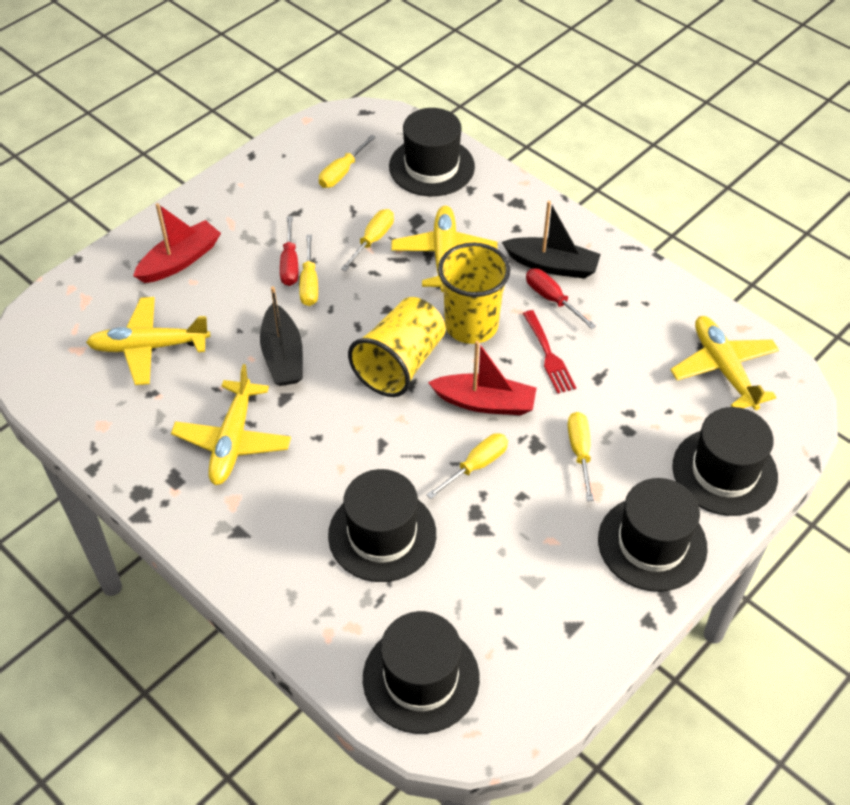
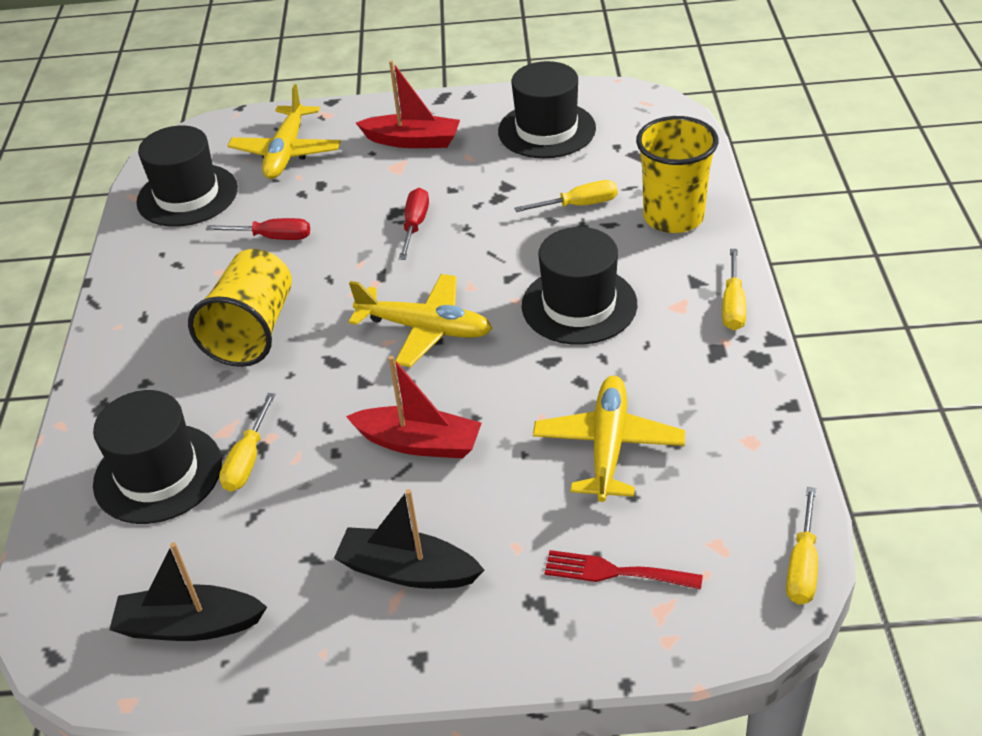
black hat: [328,469,436,582] [363,611,480,734] [389,108,475,196] [598,478,708,592] [672,407,778,516] = 5 -> [93,390,222,524] [136,126,238,227] [498,61,596,158] [522,227,637,345] = 4
yellow plane: [86,297,210,385] [171,364,291,485] [391,206,498,292] [671,316,779,410] = 4 -> [228,84,341,179] [349,274,492,367] [533,376,685,502] = 3
yellow screwdriver: [299,235,318,306] [319,135,376,188] [341,209,394,271] [426,433,508,499] [568,412,594,501] = 5 -> [219,393,275,492] [514,180,618,212] [722,249,746,330] [786,487,818,604] = 4

